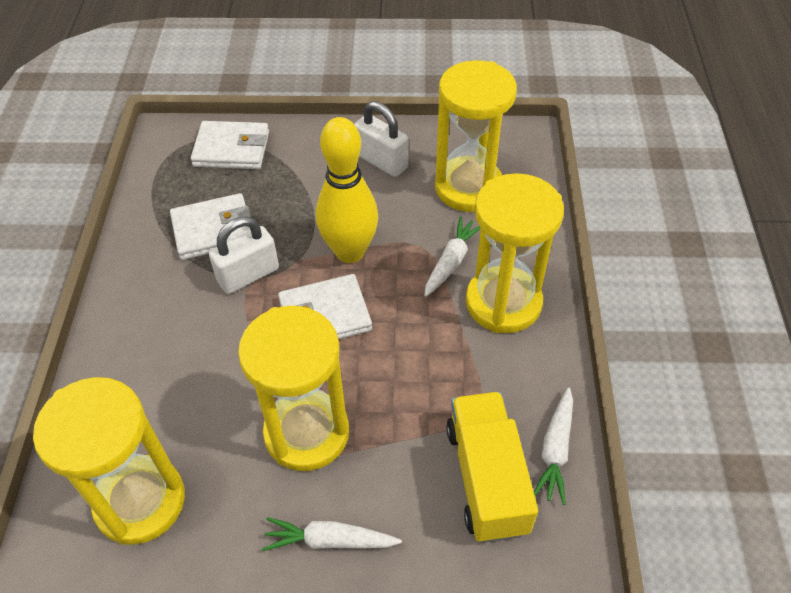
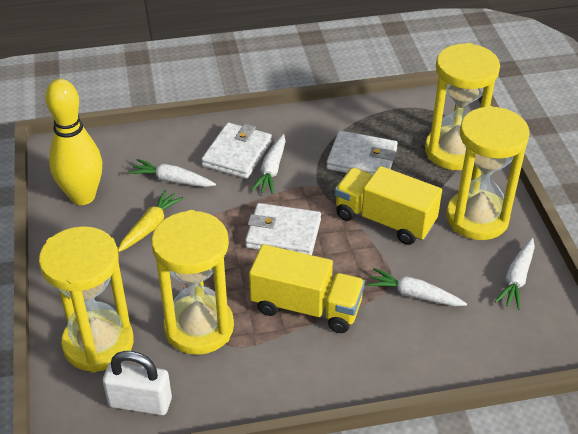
white carrot: [262,517,402,551] [424,216,481,297] [534,387,573,505] = 3 -> [129,159,216,187] [251,134,286,194] [367,268,467,306] [495,238,535,310] = 4
white padlock: [209,217,279,294] [354,101,409,177] = 2 -> [103,351,172,415] = 1
yellow carrot: none = 0 -> [118,190,183,252] = 1
yellow truck: [446,392,538,543] = 1 -> [249,244,365,333] [335,166,442,245] = 2

